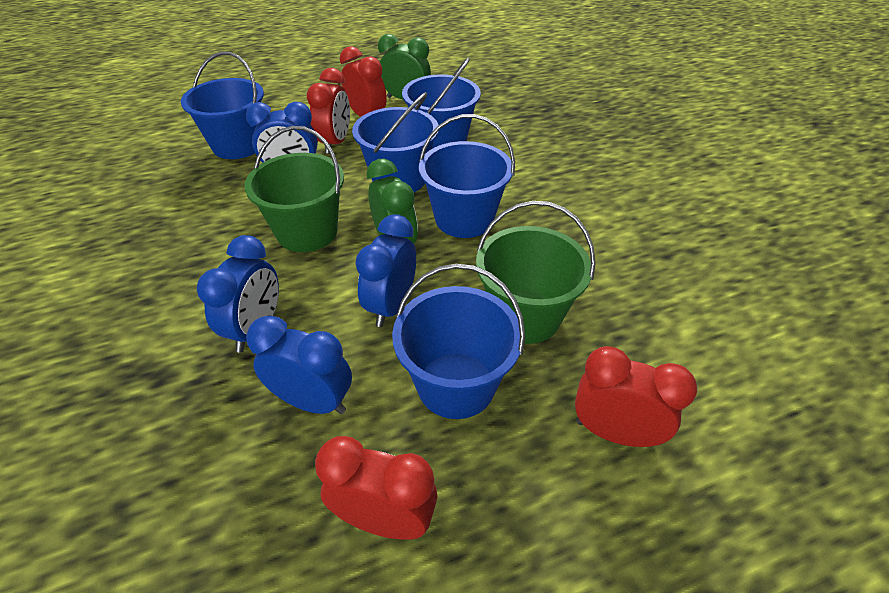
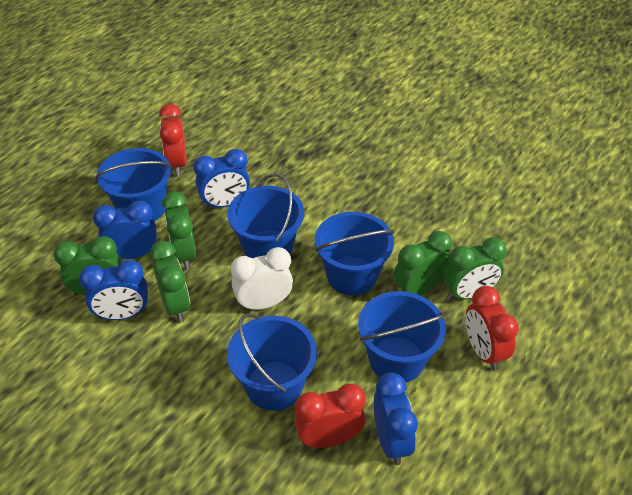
green bucket: [244,126,344,252] [476,201,596,344] = 2 -> none = 0
green clock: [367,159,418,243] [378,34,431,99] = 2 -> [54,236,121,295] [150,241,190,322] [162,191,197,270] [394,231,452,295] [443,237,507,301] = 5
red clock: [307,68,350,154] [315,436,437,540] [340,46,387,117] [575,346,697,447] = 4 -> [159,104,187,176] [295,384,366,448] [466,286,519,371] = 3
white clock: none = 0 -> [231,247,293,311] = 1

